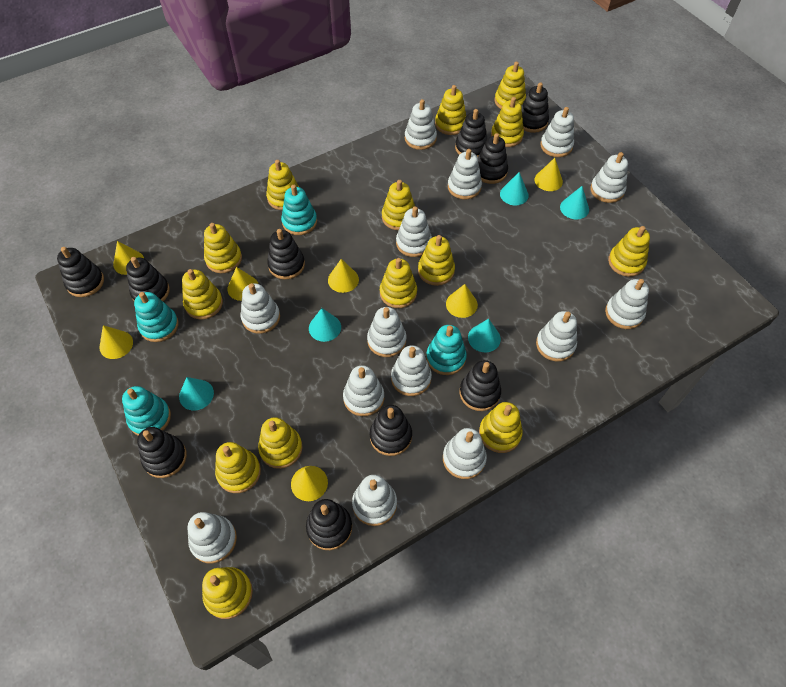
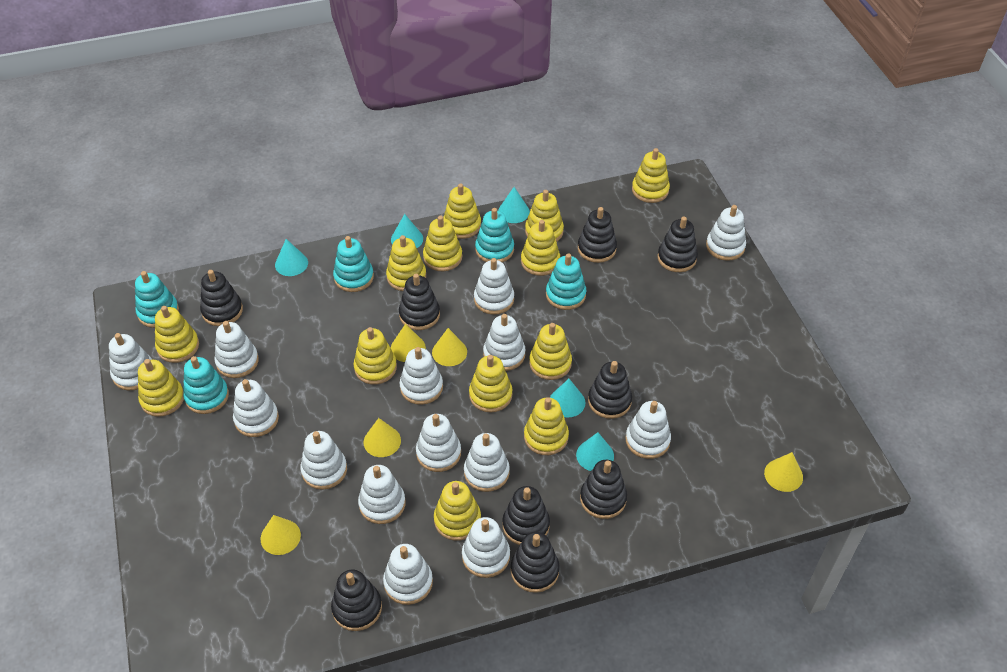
black stacking toy: [57,247,104,297] [126,257,170,301] [137,427,187,478] [267,229,305,280] [306,499,352,550] [370,405,412,456] [455,109,487,157] [460,360,501,411] [478,133,508,184] [521,82,549,133] = 10 -> [200,270,243,326] [331,570,382,631] [399,274,440,330] [502,486,550,545] [511,532,559,593] [578,207,617,263] [580,460,627,519] [588,361,632,419] [658,217,698,272] = 9
turquoise stacking toy: [122,386,171,436] [134,292,179,342] [281,185,317,235] [426,325,467,375] = 4 -> [135,271,179,328] [183,356,229,414] [333,236,374,292] [475,208,514,262] [546,253,586,310] = 5
yellow cone: [100,325,133,359] [113,241,144,275] [228,267,258,301] [291,466,328,501] [328,259,359,293] [446,284,478,318] [535,158,563,191] = 7 -> [261,515,301,555] [363,418,401,457] [391,324,426,362] [432,328,467,366] [764,452,803,492] = 5
yellow stacking toy: [182,269,223,320] [202,567,253,619] [204,223,242,273] [215,442,261,493] [258,417,303,469] [266,160,299,210] [380,258,417,308] [382,180,415,230] [418,235,455,286] [435,85,466,135] [479,402,523,453] [491,97,524,147] [495,62,526,109] [608,226,650,277] = 14 -> [138,359,184,417] [155,306,199,363] [354,327,397,385] [386,235,426,291] [423,216,462,271] [434,481,481,541] [443,183,481,239] [469,355,512,412] [521,220,560,276] [524,397,569,455] [525,190,564,242] [529,323,572,380] [632,148,670,203] = 13

